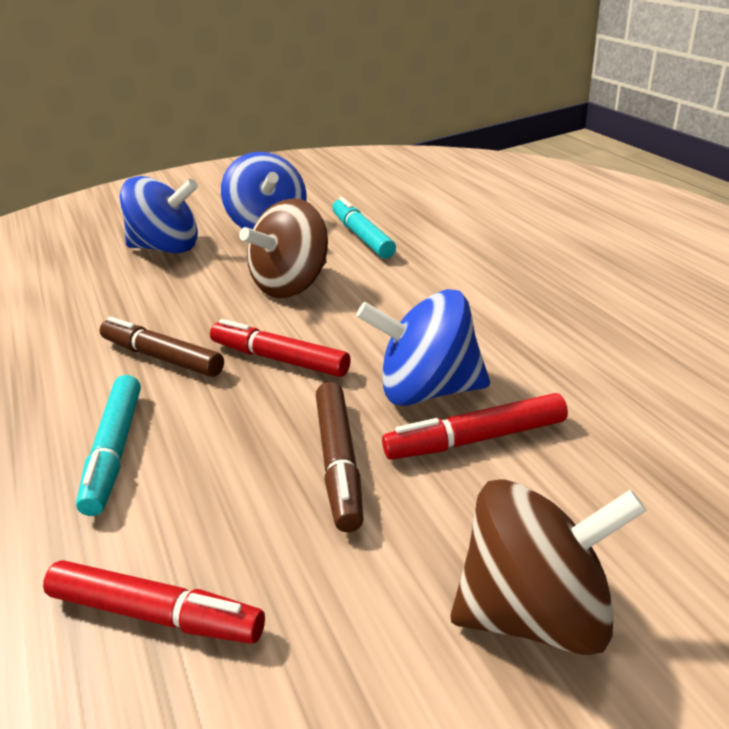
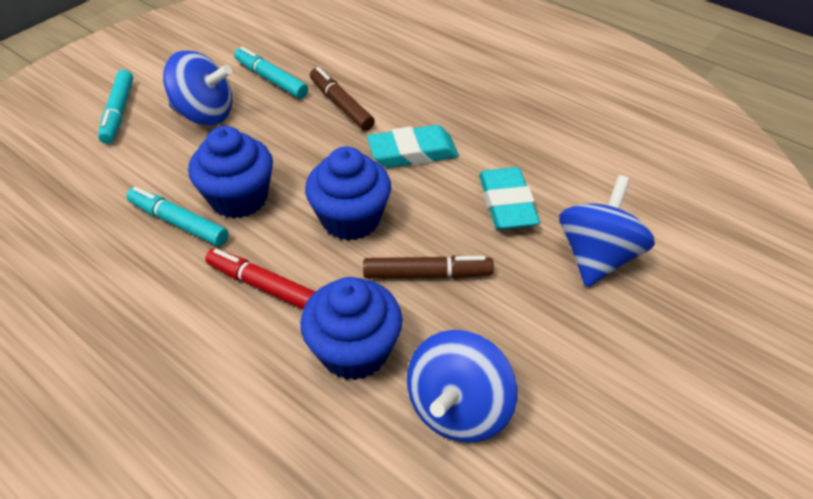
blue cupcake: none = 0 -> [188,126,273,219] [300,277,402,380] [305,146,391,241] = 3
brown spinning top: [239,198,328,298] [450,479,647,655] = 2 -> none = 0
red marker: [43,560,265,643] [210,319,351,377] [382,393,568,460] = 3 -> [205,248,316,309] = 1
turquoise eraser: none = 0 -> [367,125,459,168] [479,167,540,230] = 2
turquoise marker: [76,375,141,516] [332,197,396,259] = 2 -> [98,70,133,144] [126,187,229,246] [234,47,308,99] = 3

